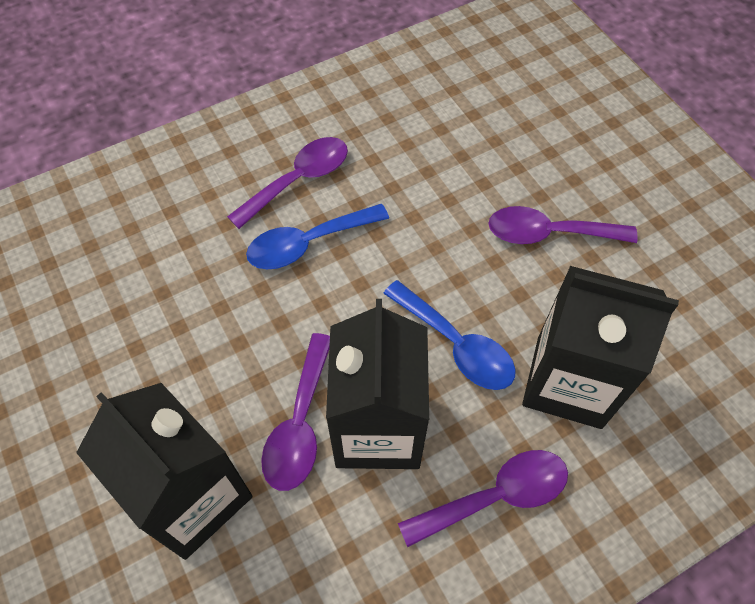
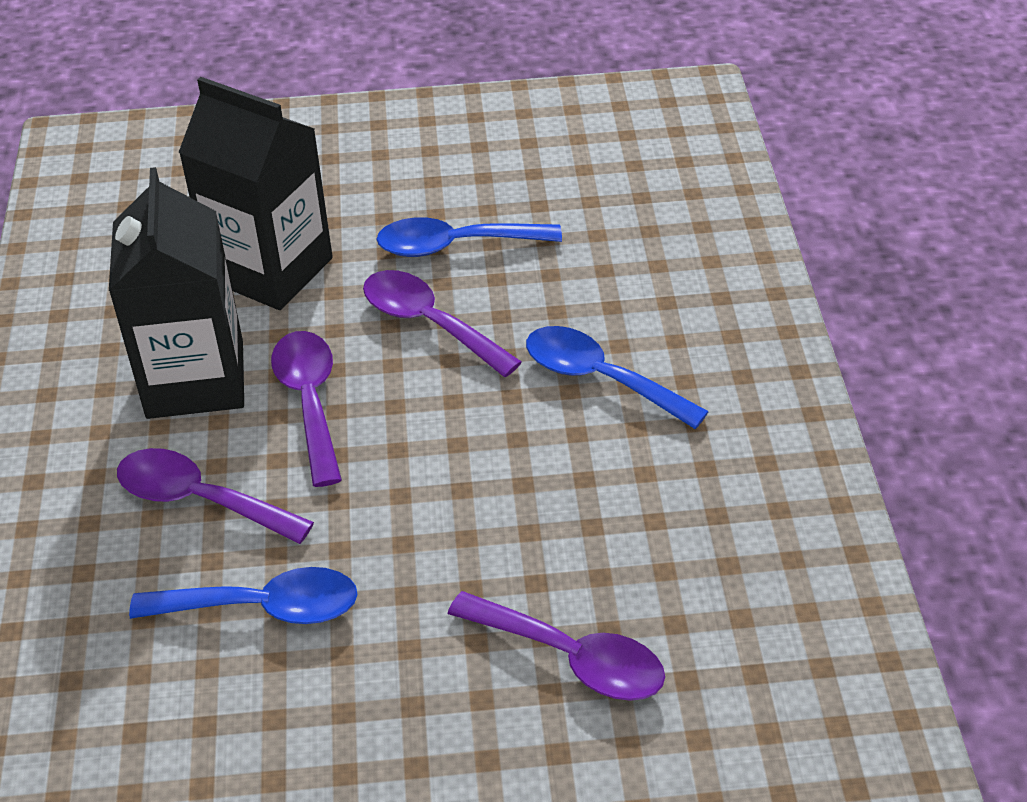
black carton: [76,383,253,560] [326,299,429,469] [522,266,679,429] = 3 -> [109,167,244,419] [178,77,333,310] = 2
blue spoon: [246,204,389,269] [383,280,516,390] = 2 -> [129,567,358,624] [376,217,562,257] [526,326,709,429] = 3

